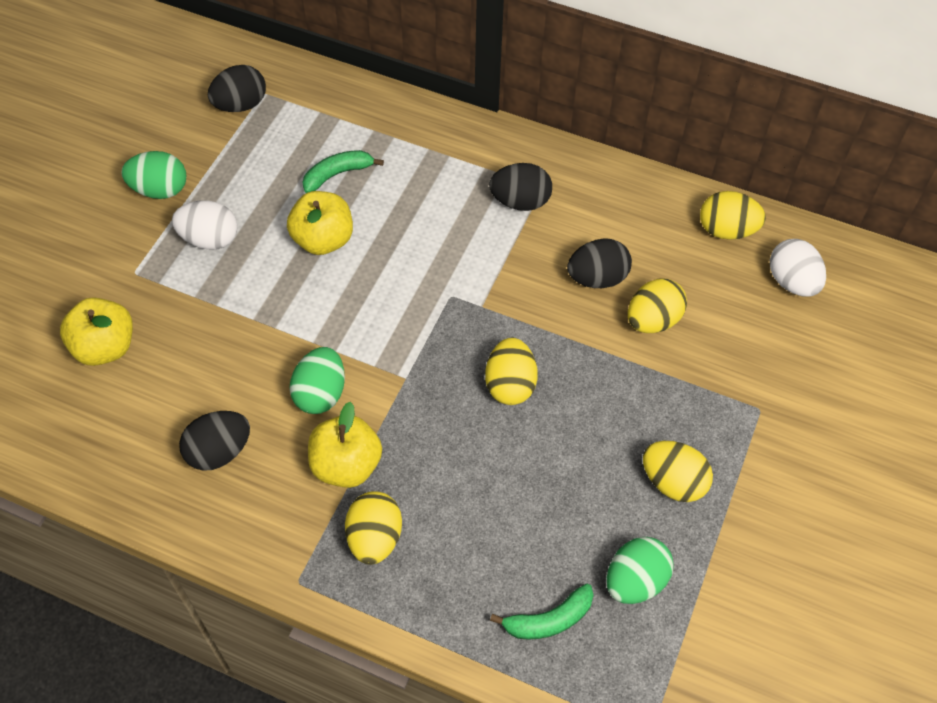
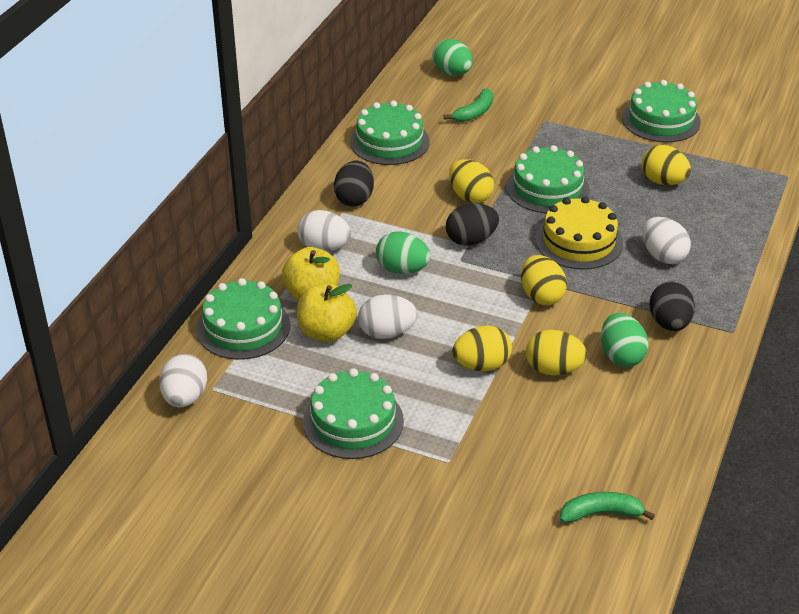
black egg: [179,411,250,471] [208,65,266,112] [489,163,552,211] [567,238,632,288] = 4 -> [334,161,374,206] [446,203,499,246] [649,281,695,331] = 3
green cake: none = 0 -> [196,278,290,360] [303,368,404,459] [350,101,430,165] [506,145,590,213] [622,80,701,143] = 5
white egg: [172,200,238,250] [770,239,826,297] = 2 -> [159,354,207,407] [298,210,351,252] [358,294,418,339] [642,217,691,264] = 4
yellow apple: [60,297,133,366] [287,191,353,255] [308,402,382,488] = 3 -> [282,247,340,301] [297,283,357,342] = 2
yellow cake: none = 0 -> [536,196,623,270] = 1

